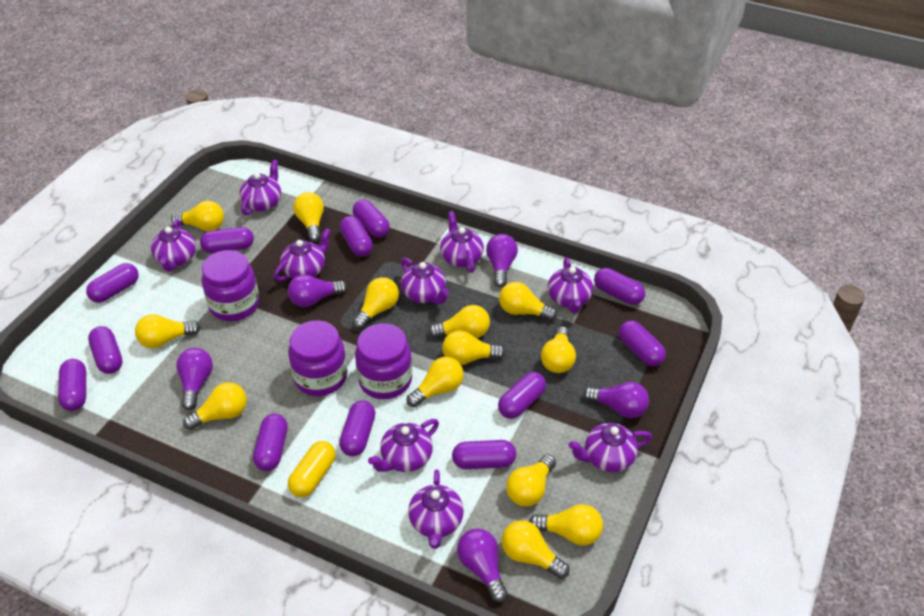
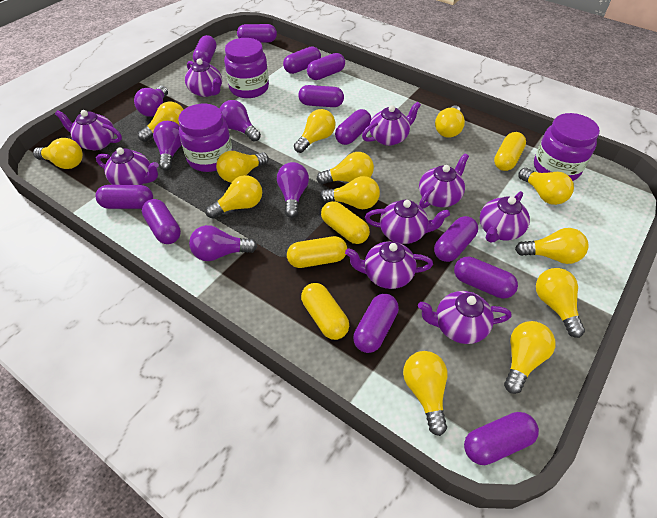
yellow capsule: [288,441,336,497] = 1 -> [287,236,347,268] [301,283,349,340] [321,201,370,244] [494,132,526,171] = 4

